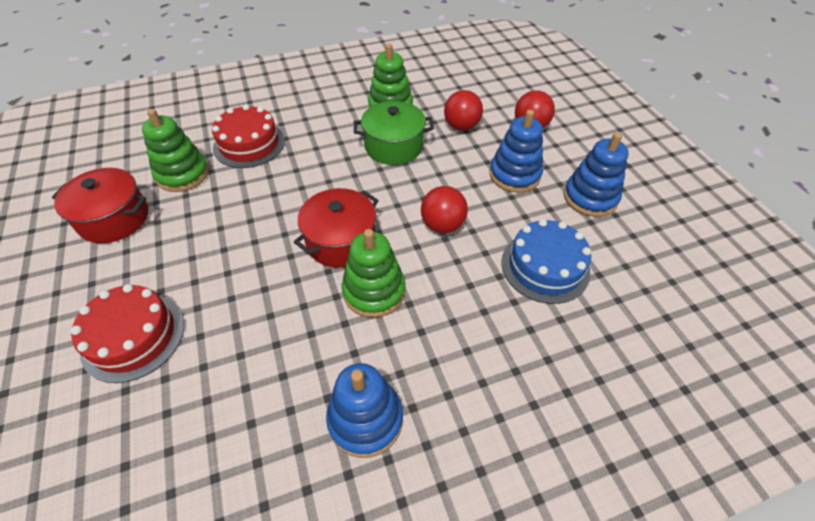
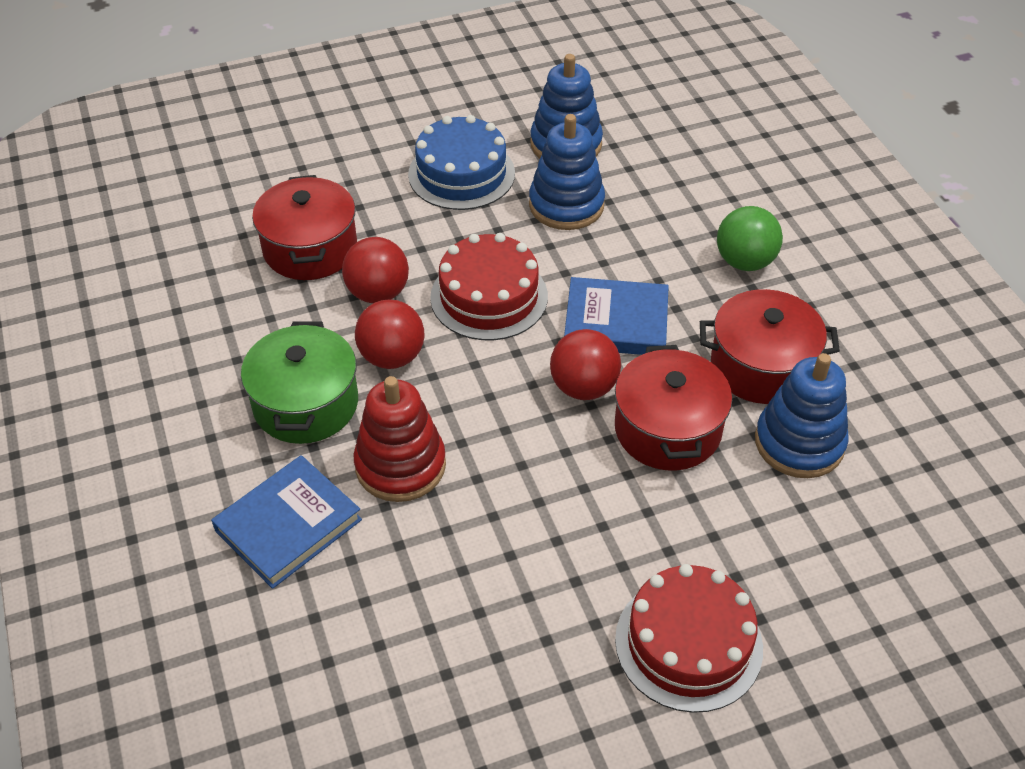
blue book: none = 0 -> [211,455,362,589] [564,277,669,355] = 2
green ball: none = 0 -> [717,206,783,271] = 1
green stacking toy: [142,109,209,192] [342,229,406,318] [368,43,413,108] = 3 -> none = 0
red pot: [52,168,148,243] [294,188,379,268] = 2 -> [252,175,357,280] [615,345,732,471] [700,289,840,404] = 3
red stacking toy: none = 0 -> [354,376,446,502] = 1

